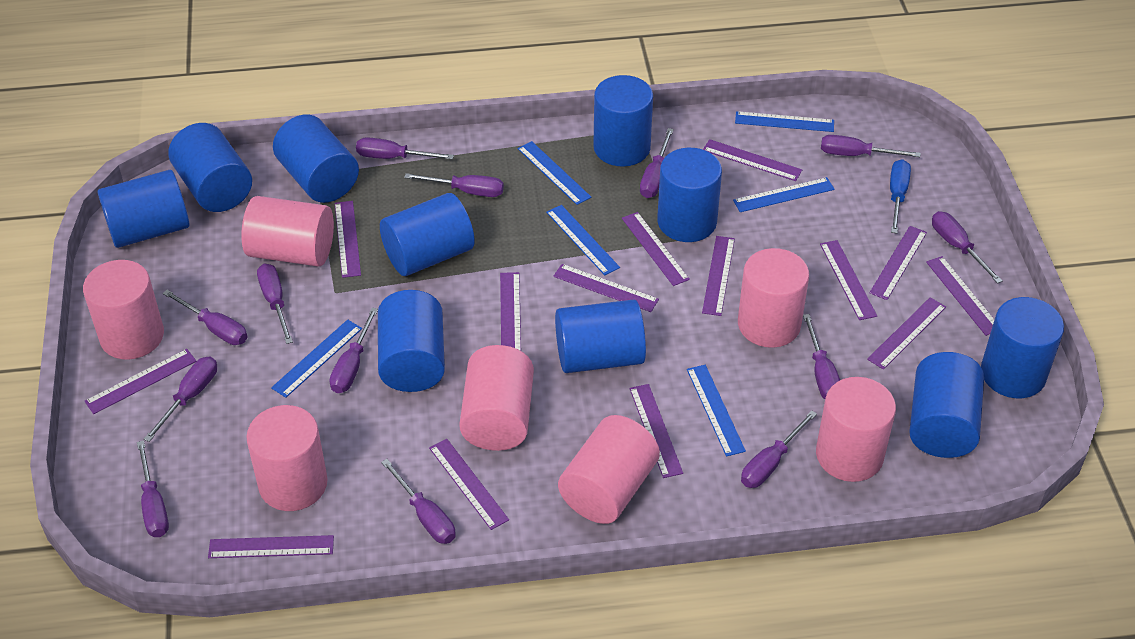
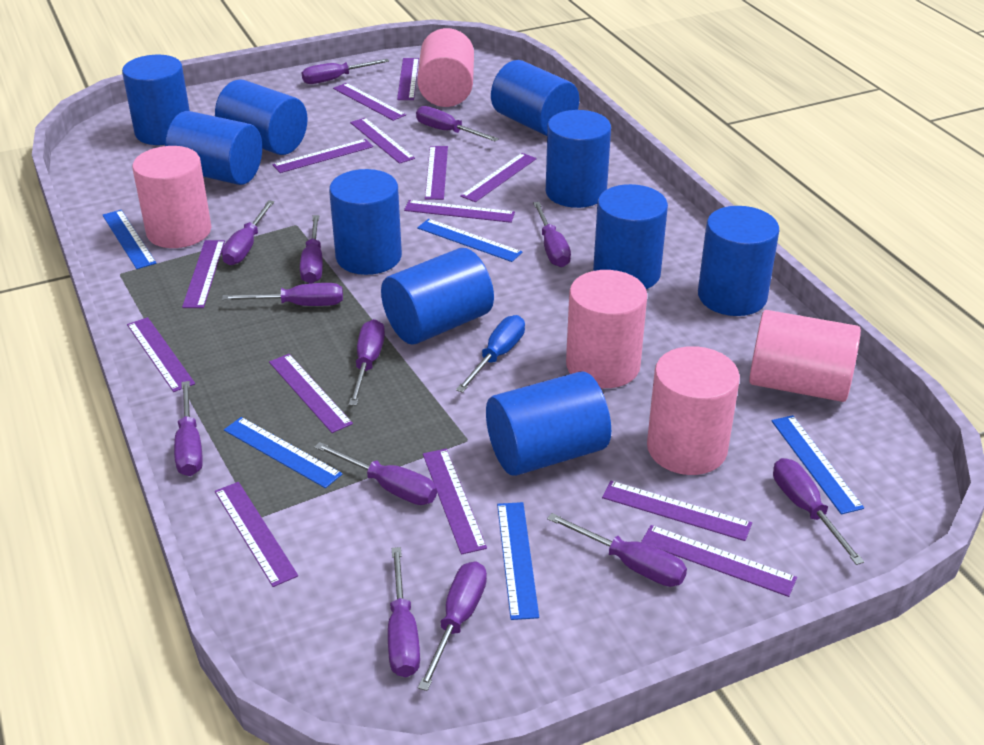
blue ruler: [271,320,362,398] [518,141,591,205] [546,205,620,275] [687,365,746,456] [733,177,835,212] [735,111,834,132] = 6 -> [102,210,156,269] [224,417,343,488] [417,219,523,262] [497,502,539,620] [771,415,864,514] = 5
pink cylinder: [83,260,164,360] [241,196,334,267] [246,405,328,511] [459,345,534,451] [558,415,660,524] [738,248,809,348] [816,377,896,482] = 7 -> [132,146,212,248] [417,28,474,107] [566,270,647,388] [647,346,740,475] [749,310,861,402] = 5

